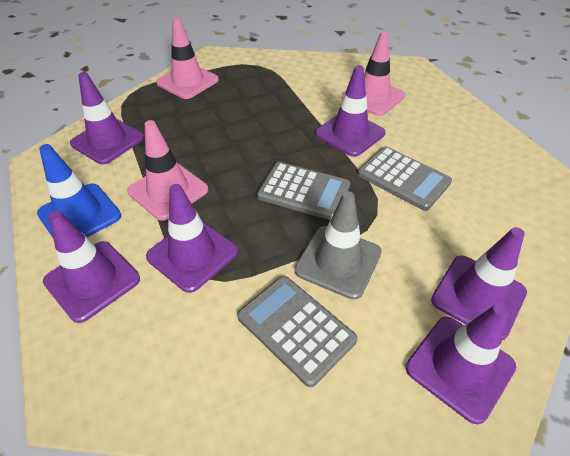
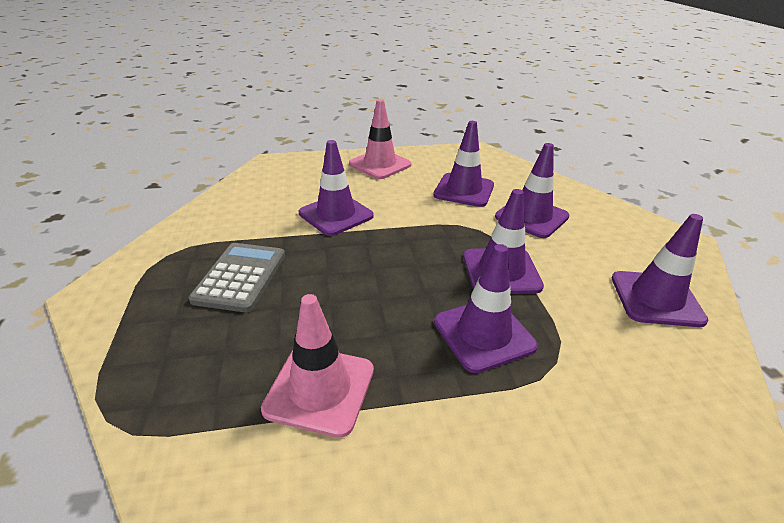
blue traffic cone: [37,144,121,238] = 1 -> none = 0
grey calculator: [237,276,357,387] [257,162,350,220] [358,146,452,211] = 3 -> [188,243,285,313] = 1
grey traffic cone: [295,191,382,300] = 1 -> none = 0
pink traffic cone: [127,120,208,221] [156,17,219,99] [342,31,406,116] = 3 -> [261,294,374,438] [349,99,412,179] = 2

